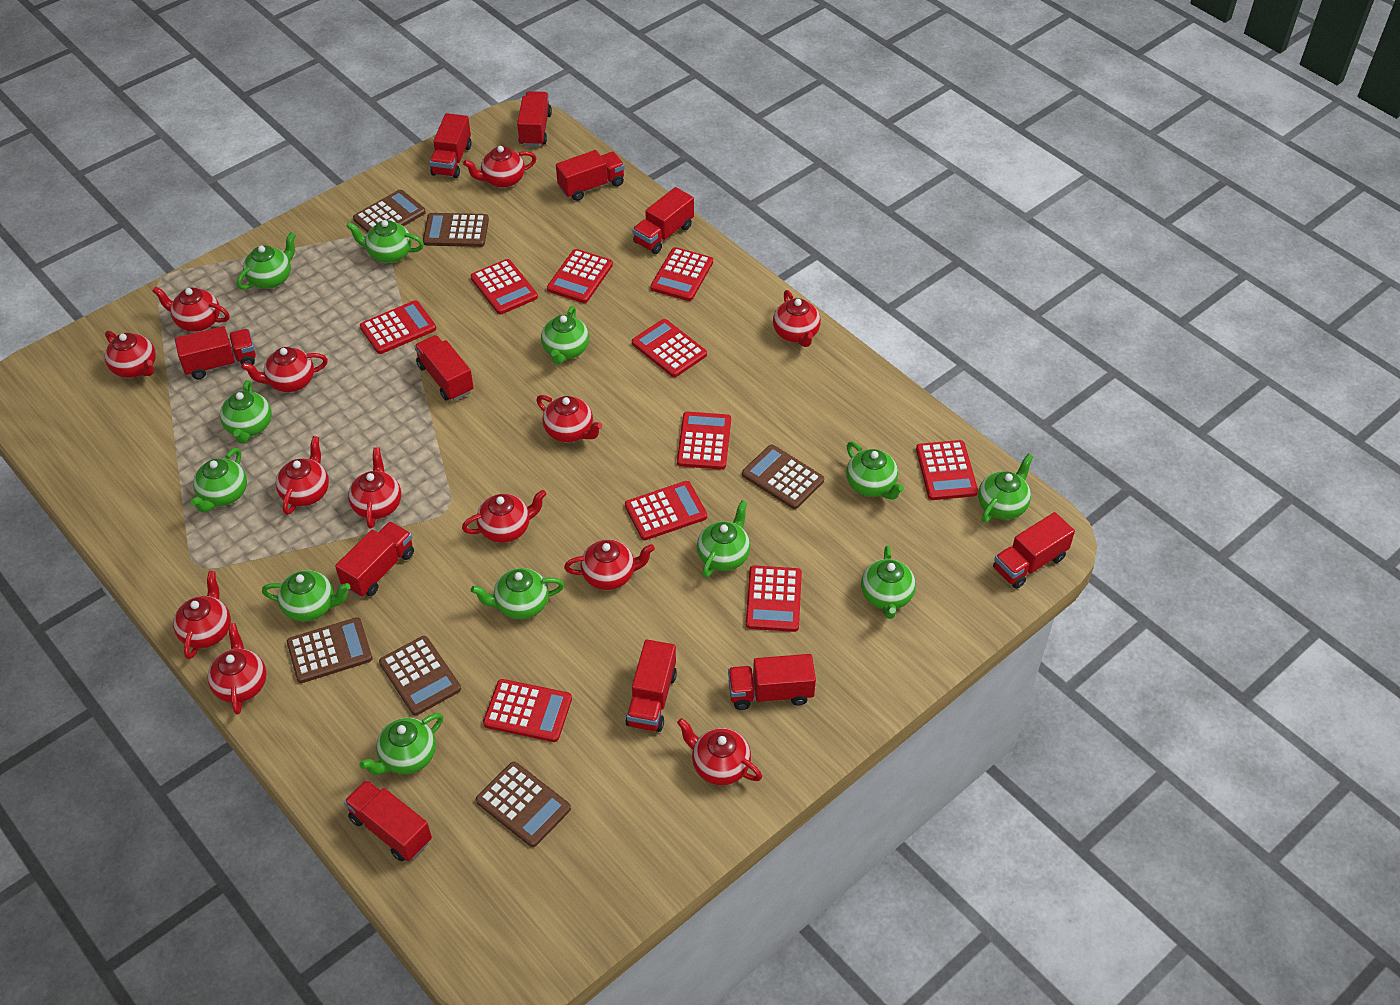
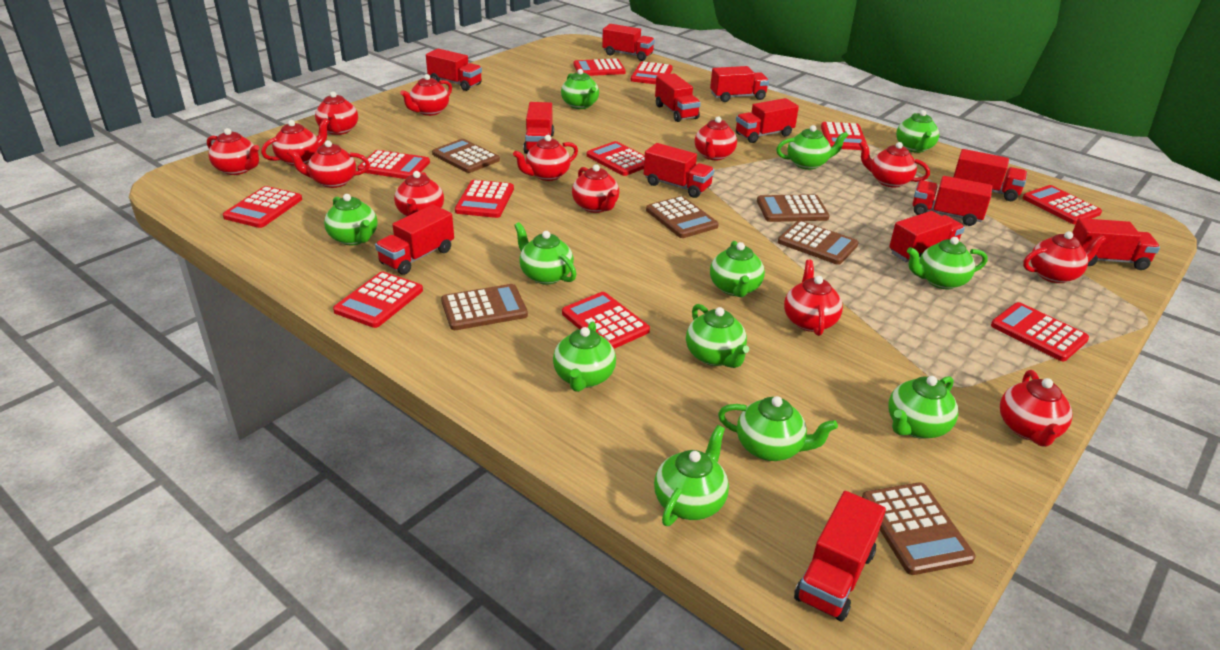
red calculator: [360,300,436,354] [471,259,538,314] [483,679,572,742] [547,249,613,303] [625,481,707,540] [632,319,707,377] [651,247,713,301] [677,412,731,470] [746,565,802,632] [916,440,978,500] = 10 -> [223,186,302,228] [333,272,423,328] [358,150,430,179] [455,180,514,218] [562,292,650,349] [573,59,626,76] [587,141,645,176] [631,62,673,84] [821,122,867,150] [991,302,1089,361] [1022,185,1102,224] = 11
red truck: [175,326,256,379] [335,521,414,597] [344,780,432,862] [414,335,474,401] [430,113,472,178] [517,91,552,146] [556,150,625,201] [625,639,677,732] [632,187,694,254] [728,654,816,710] [993,512,1075,589] = 11 -> [375,204,454,275] [426,49,482,91] [523,102,554,154] [602,24,655,61] [644,143,714,198] [655,73,701,122] [710,66,769,102] [736,98,799,143] [794,491,886,622] [889,211,965,262] [913,176,992,226] [953,149,1027,201] [1072,218,1160,270] = 13

